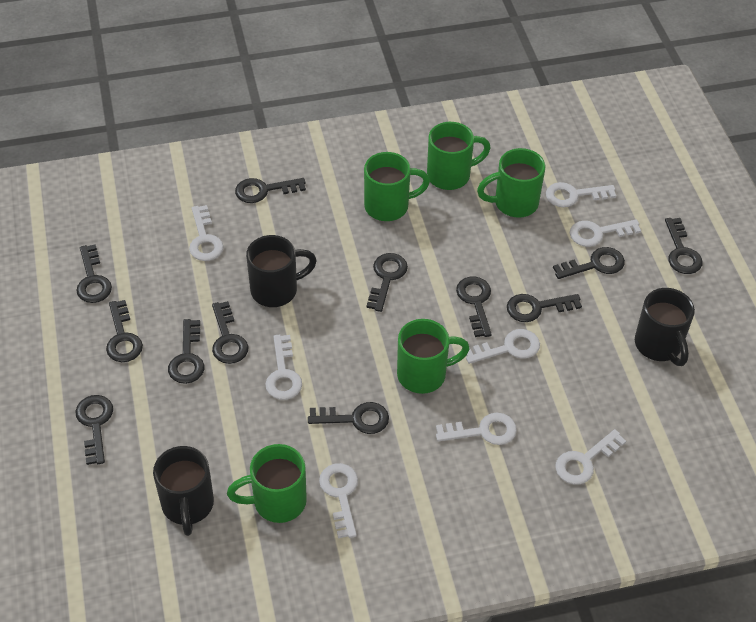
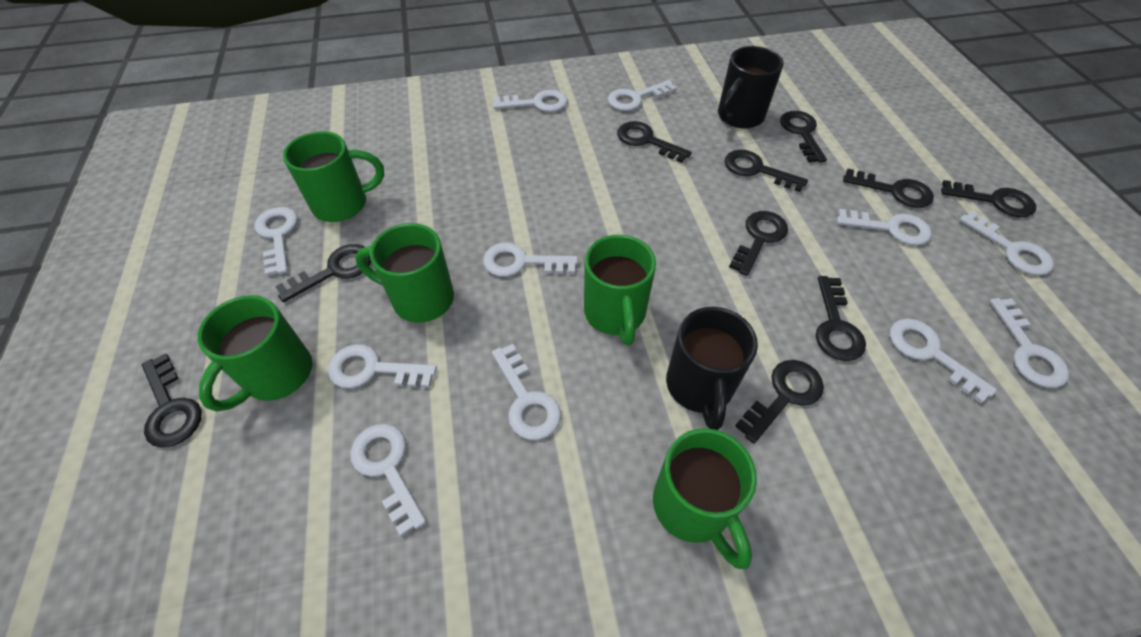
black key: [75,395,113,465] [76,244,112,303] [106,300,143,362] [168,319,204,384] [212,301,249,364] [235,178,306,203] [308,402,389,434] [366,253,408,312] [456,277,492,337] [507,294,582,322] [553,247,625,279] [665,218,703,274] = 12 -> [142,353,202,448] [275,244,371,302] [617,121,692,163] [725,150,808,192] [729,211,788,276] [735,360,824,444] [780,111,827,163] [816,276,866,361] [843,169,934,208] [941,180,1036,218] = 10
black mug: [153,446,214,536] [246,235,317,307] [635,288,695,366] = 3 -> [666,307,758,430] [718,46,784,129] = 2
white key: [189,205,223,261] [265,335,302,400] [319,463,358,538] [436,413,517,445] [466,329,540,364] [546,182,616,207] [555,429,626,484] [570,219,641,247] = 8 -> [255,207,298,276] [328,344,437,388] [350,424,426,536] [483,242,578,277] [492,344,561,440] [493,90,568,112] [608,80,677,111] [836,209,932,246] [890,318,997,403] [959,211,1054,276] [989,298,1069,388] = 11

